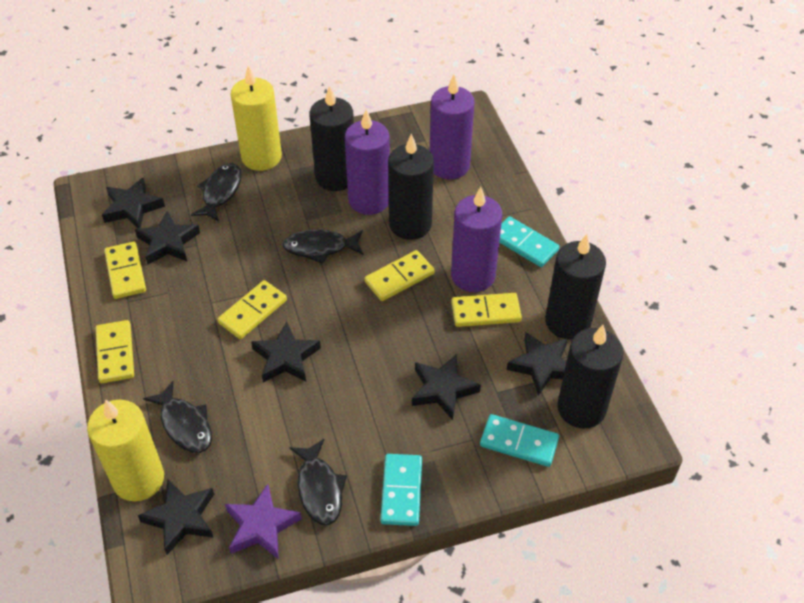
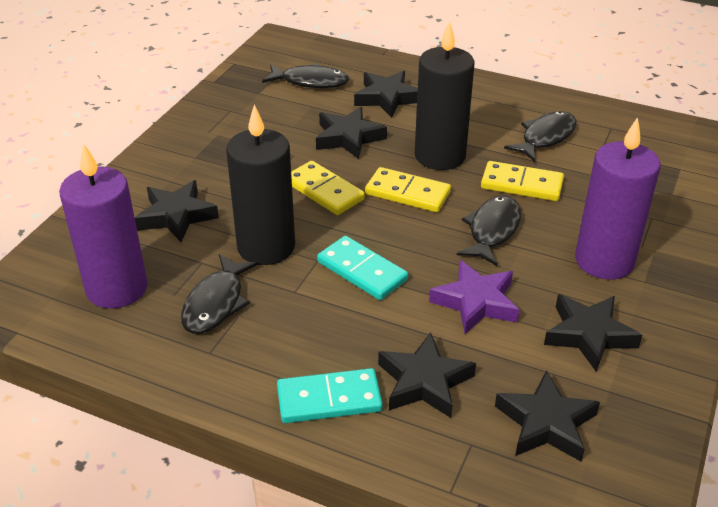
black candle: [309,85,354,191] [388,134,434,239] [545,234,606,340] [557,325,624,428] = 4 -> [226,104,295,265] [415,21,475,170] = 2
purple candle: [345,110,390,215] [430,74,475,179] [451,186,502,292] = 3 -> [59,143,148,309] [575,117,660,280] = 2
turquoise domino: [380,454,422,526] [480,414,559,467] [499,216,560,267] = 3 -> [277,368,383,423] [317,236,408,300] = 2
yellow candle: [87,399,164,501] [230,66,282,171] = 2 -> none = 0
yellow domino: [96,320,134,383] [104,242,146,299] [217,280,287,339] [364,250,435,301] [452,293,522,327] = 5 -> [291,161,365,215] [365,167,451,212] [481,161,564,201] = 3

